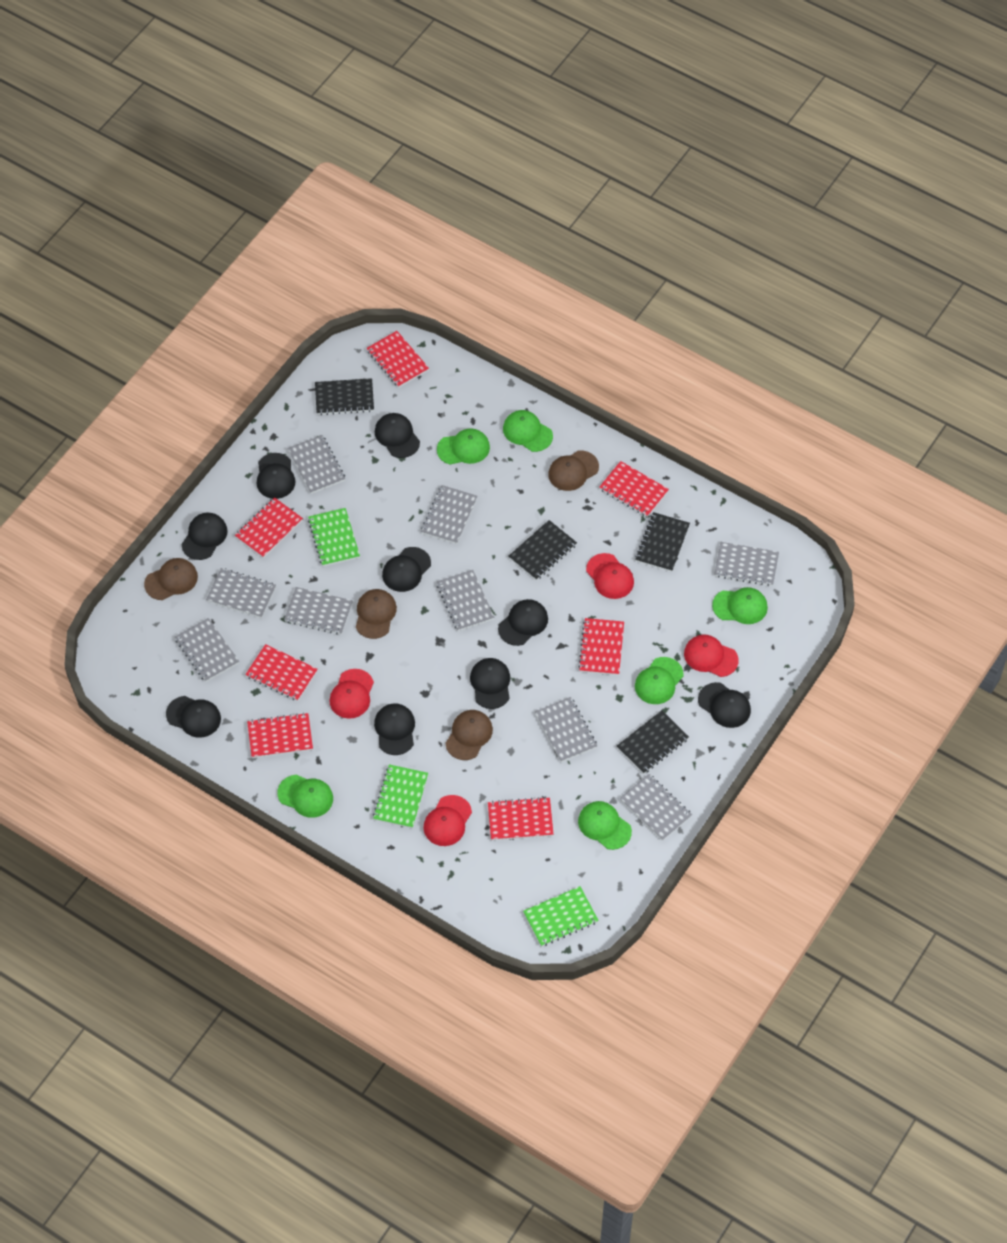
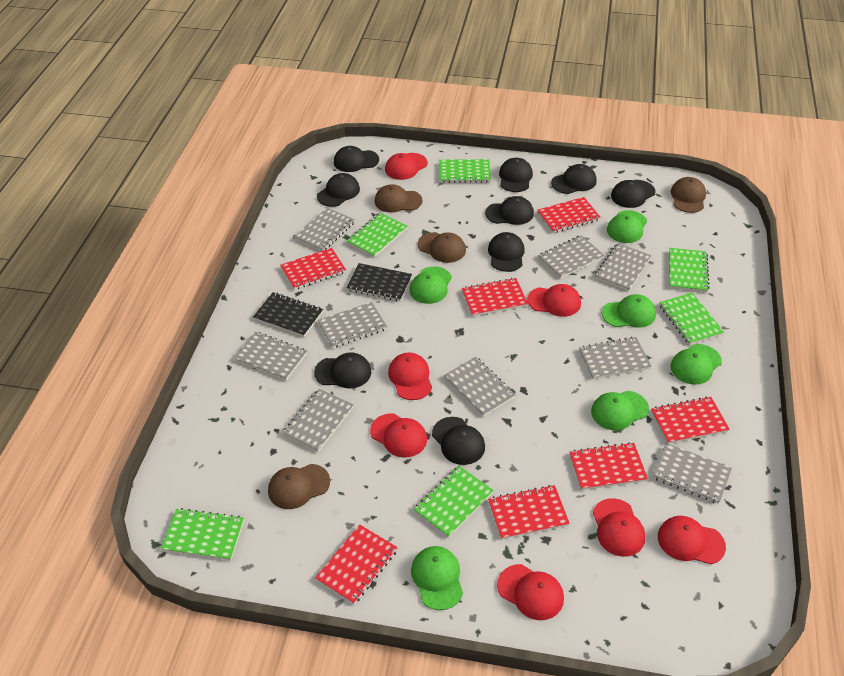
black notebook: [315,378,374,415] [509,520,577,580] [617,710,689,774] [635,512,690,572] = 4 -> [253,292,323,337] [346,263,412,301] = 2
green notebook: [308,508,360,566] [373,764,428,828] [523,886,599,947] = 3 -> [161,508,244,560] [347,213,408,257] [414,466,494,538] [440,159,491,183] [659,293,724,345] [669,248,710,292] = 6
red cap: [329,669,374,719] [423,795,472,846] [586,553,634,599] [684,635,739,677] = 4 -> [370,413,427,457] [385,153,428,180] [388,353,432,400] [497,564,564,620] [527,284,581,317] [593,498,645,557] [658,516,726,564] = 7

